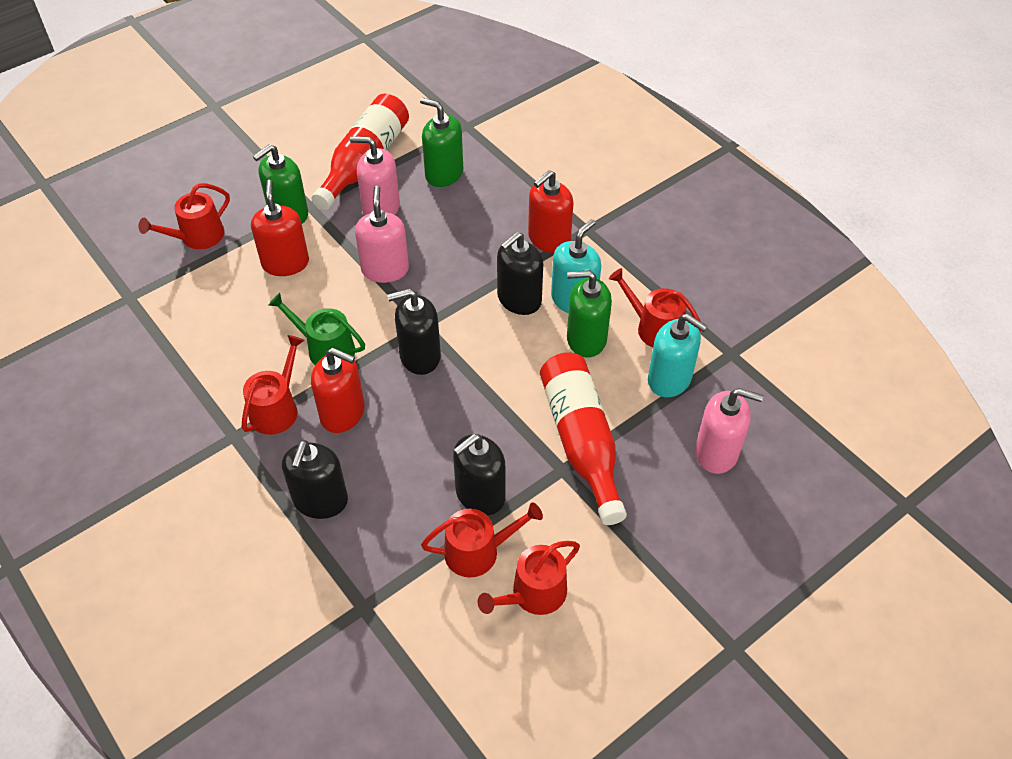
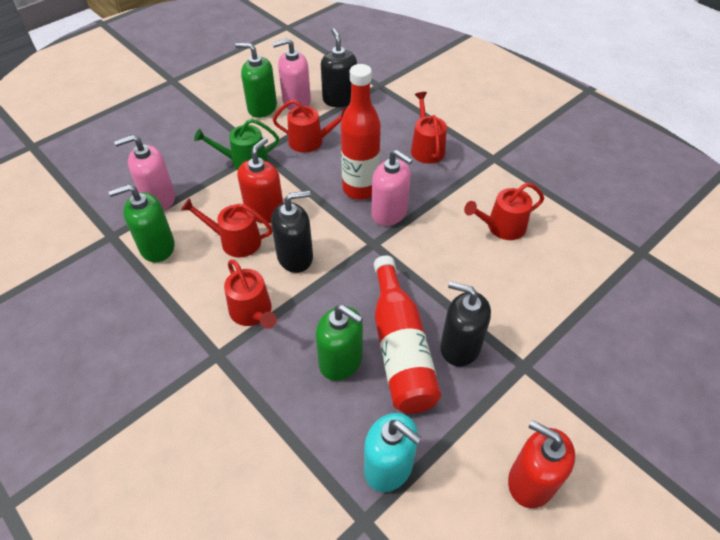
black soap dispenser: [282,440,348,519] [387,288,441,375] [453,434,505,516] [497,232,543,315] = 4 -> [271,190,313,273] [321,28,357,107] [441,281,491,367] = 3
red soap dispenser: [251,180,309,276] [311,348,364,433] [528,170,574,253] = 3 -> [237,137,283,223] [508,420,575,508] = 2
turquoise soap dispenser: [551,219,601,313] [648,313,708,397] = 2 -> [364,413,422,492] = 1

